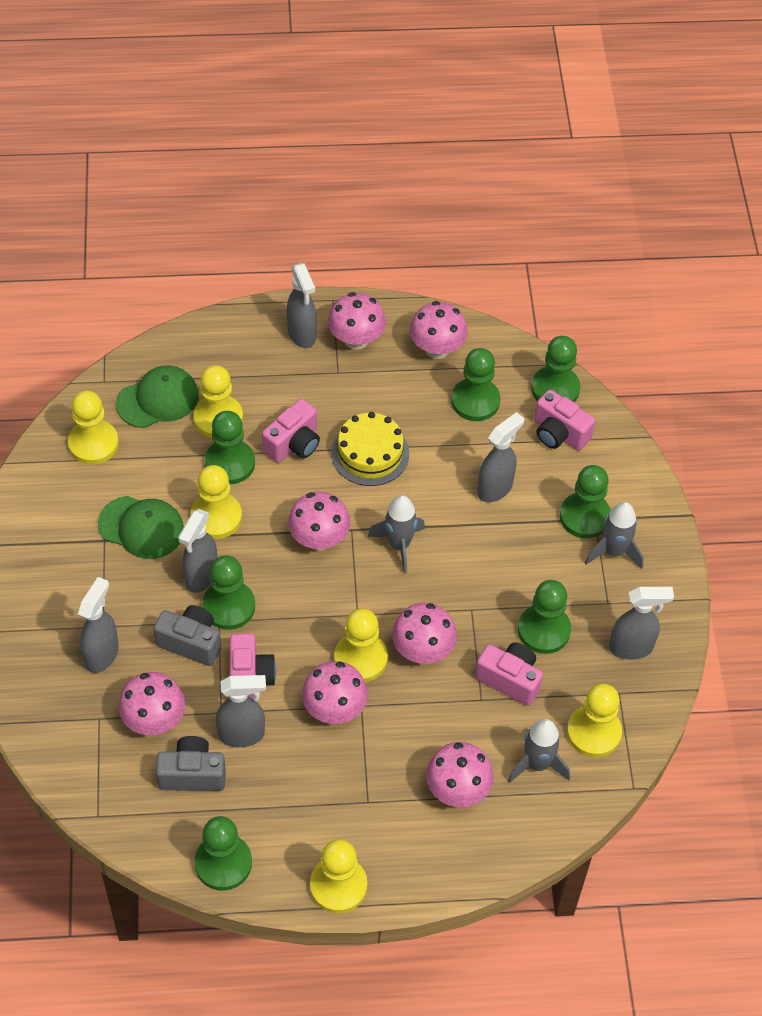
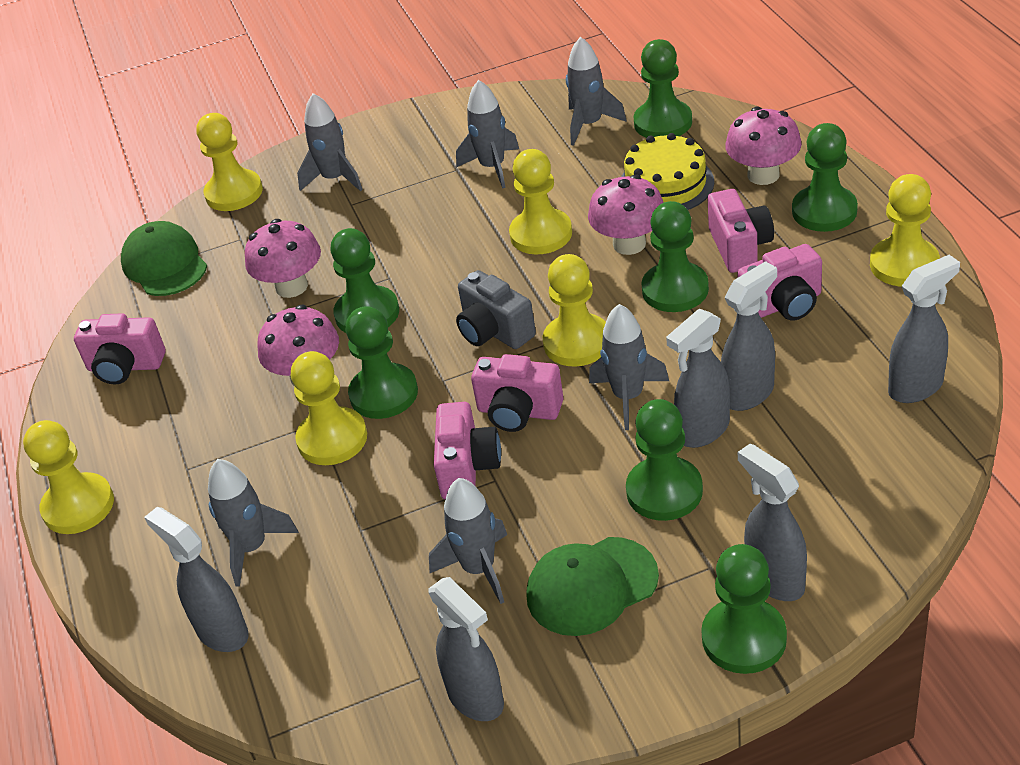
grey camera: [153,605,221,666] [156,736,226,791] = 2 -> [456,270,536,349] = 1
grey rocket: [368,495,425,574] [508,719,570,783] [585,502,644,569] = 3 -> [208,459,299,587] [297,93,363,191] [429,478,507,604] [456,80,519,189] [566,37,627,146] [589,304,669,430] = 6
pink camera: [229,633,276,699] [262,399,320,463] [475,643,543,706] [534,390,595,451] = 4 -> [74,313,165,385] [434,402,501,500] [471,354,563,432] [708,189,774,273] [737,244,822,321] = 5
pink mushroom: [118,672,185,735] [288,491,350,551] [302,661,368,724] [328,292,386,350] [392,603,457,664] [410,301,468,359] [426,742,494,808] = 7 -> [245,219,321,298] [258,305,339,386] [588,174,664,255] [725,107,802,185] = 4

